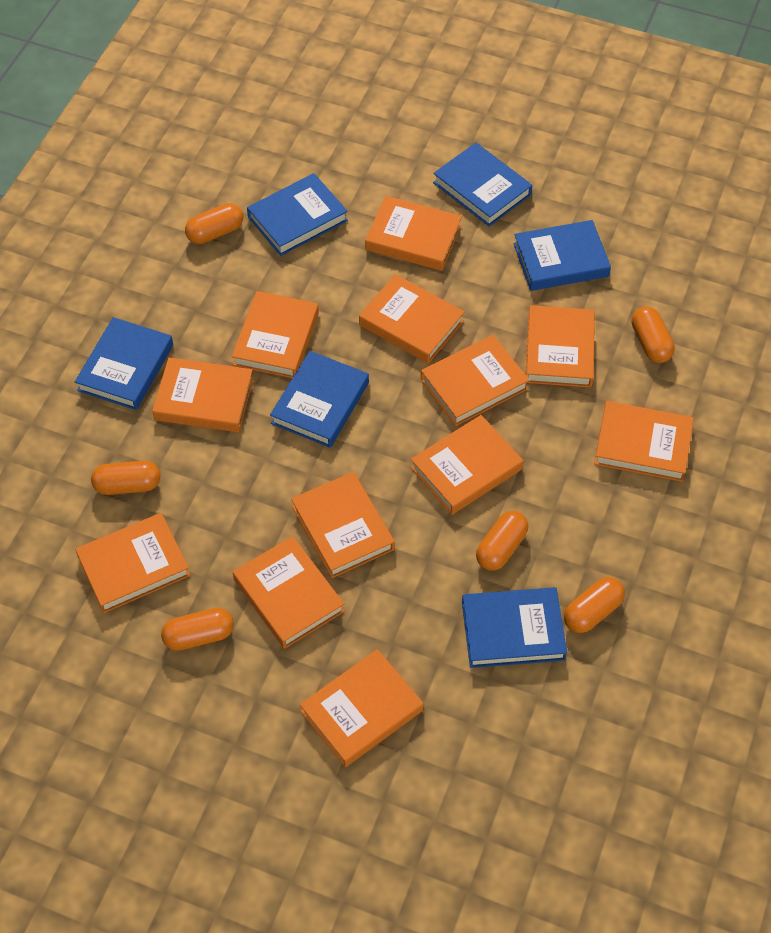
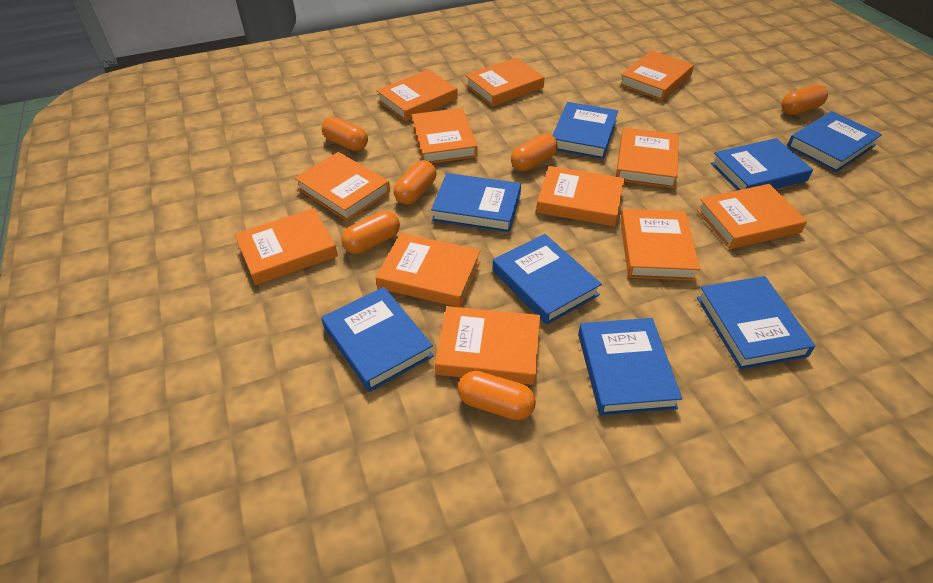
blue book: [75,317,173,410] [247,173,348,256] [270,351,369,448] [433,143,532,226] [462,587,567,668] [514,220,611,291] = 6 -> [321,287,434,392] [431,173,521,232] [493,234,602,325] [552,102,618,159] [578,318,682,415] [697,276,815,370] [711,138,813,190] [787,111,882,172] = 8

